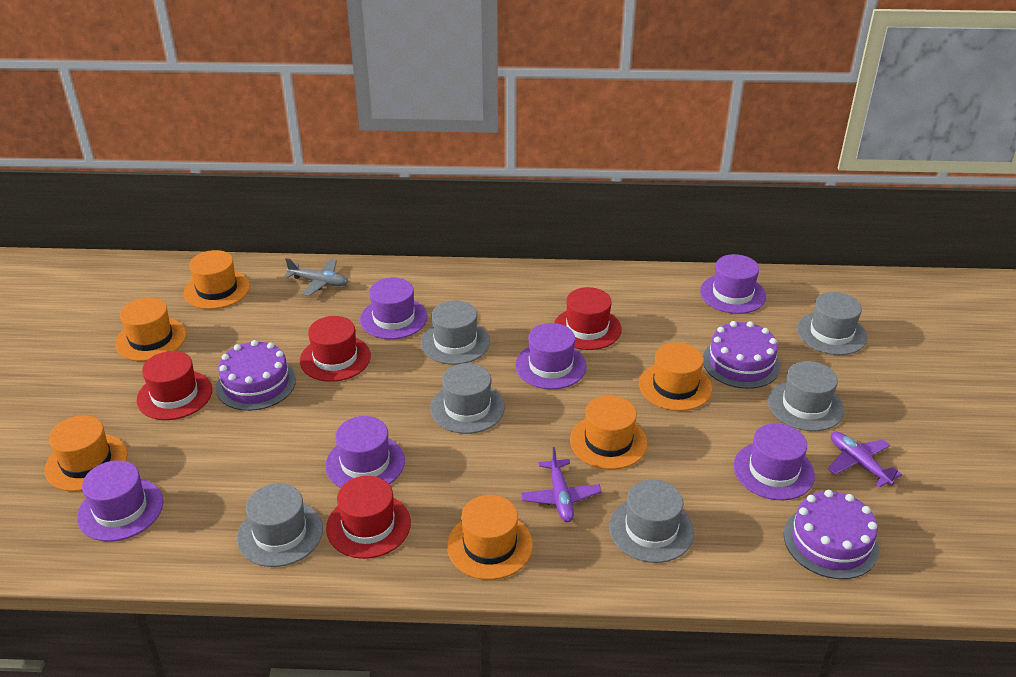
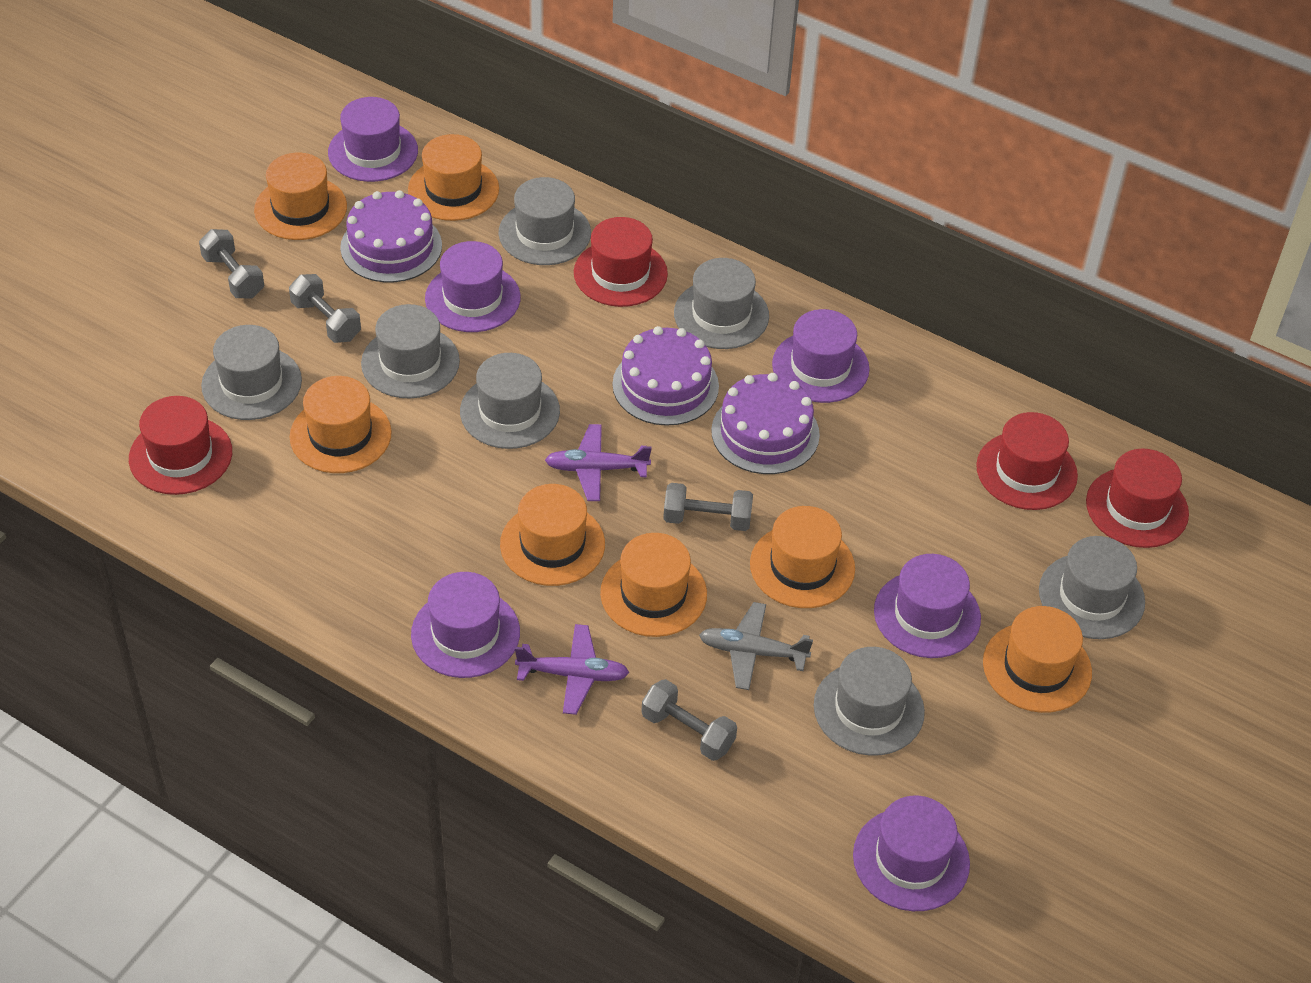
grey dumbbell: none = 0 -> [199,229,264,299] [289,274,361,343] [641,679,737,761] [663,483,753,531] = 4
grey hat: [237,483,323,567] [421,300,490,365] [430,363,505,434] [609,480,694,563] [768,361,844,431] [797,292,867,355] = 6 -> [201,325,302,420] [361,304,460,398] [460,353,560,449] [498,177,591,265] [674,258,769,349] [814,647,925,756] [1039,536,1145,639] = 7
orange hat: [44,415,128,491] [115,297,186,361] [184,250,250,309] [447,495,533,580] [570,395,648,470] [639,343,712,411] = 6 -> [254,153,347,240] [290,376,392,473] [408,134,499,221] [500,484,605,586] [600,533,707,637] [750,506,855,608] [983,606,1092,713] = 7

